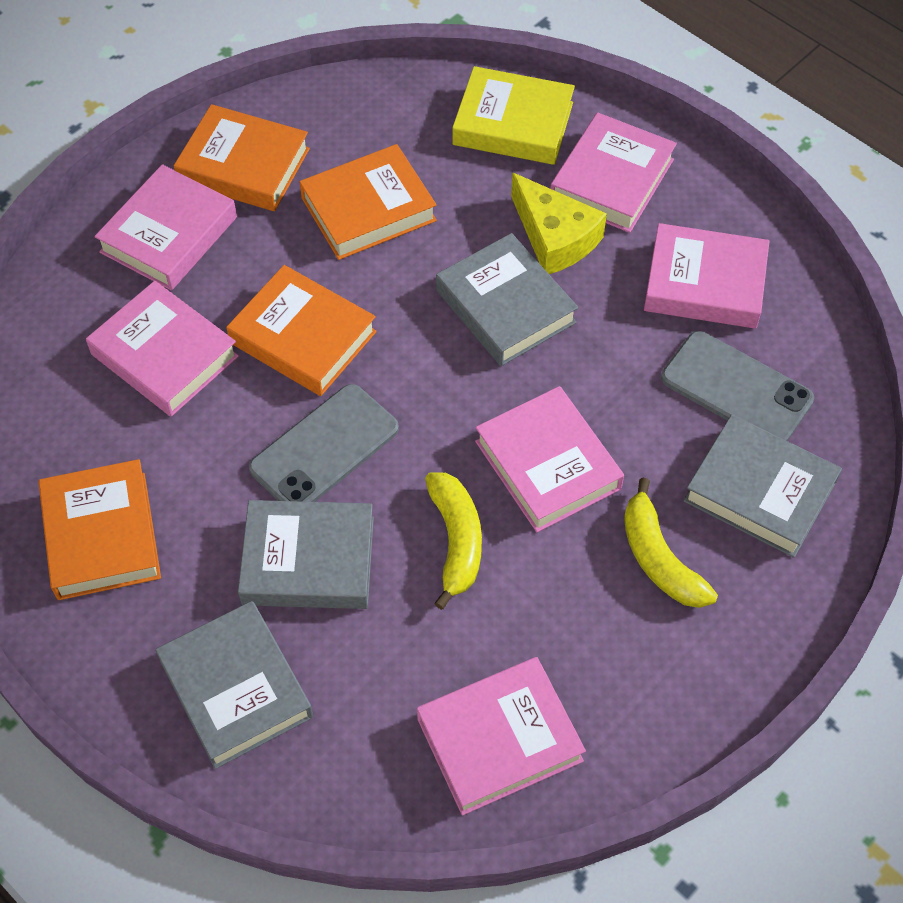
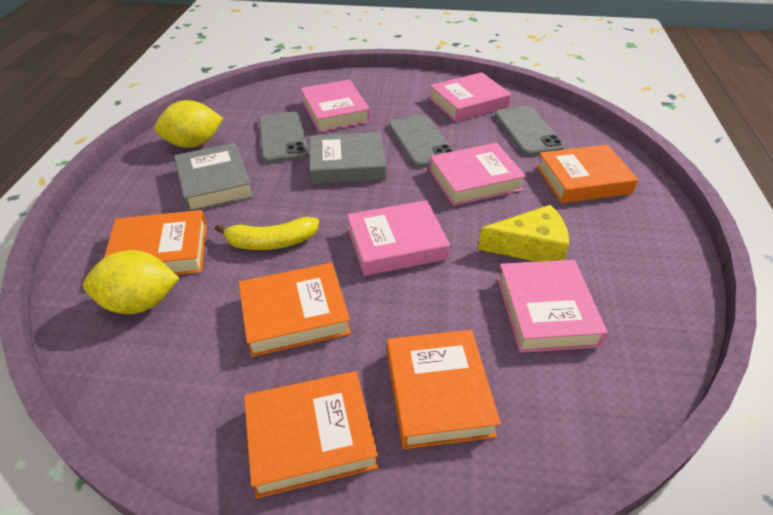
grey book: [155,601,313,769] [238,500,374,609] [436,233,578,366] [683,415,842,558] = 4 -> [174,143,254,211] [309,132,386,184] = 2
grey phone: [249,384,399,502] [661,331,814,441] = 2 -> [258,112,308,163] [389,115,454,168] [495,106,565,156] = 3
orange book: [38,459,161,600] [174,104,310,211] [226,265,377,396] [299,144,437,260] = 4 -> [104,210,207,275] [239,263,351,357] [244,371,378,498] [387,330,501,449] [537,144,638,203] = 5
pink book: [86,281,239,417] [94,164,237,291] [417,657,586,815] [475,386,624,532] [550,112,677,233] [644,223,769,329] = 6 -> [301,80,370,132] [347,200,450,276] [429,72,511,122] [429,143,526,206] [497,260,608,353] = 5
yellow banana: [425,472,482,610] [624,477,718,608] = 2 -> [215,217,319,250] = 1
yellow book: [452,66,575,165] = 1 -> none = 0
yellow lemon: none = 0 -> [83,250,179,314] [154,100,223,148] = 2

